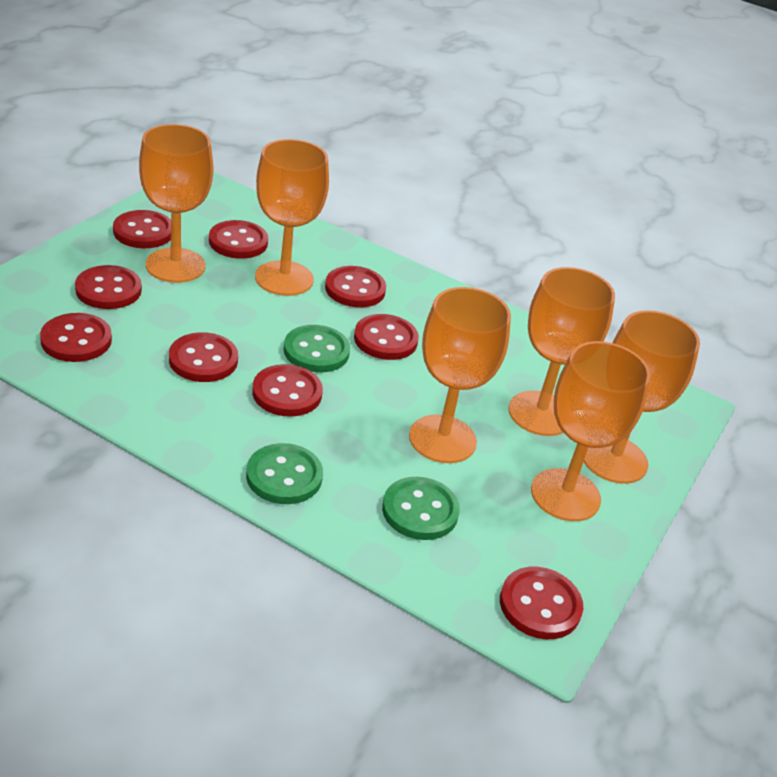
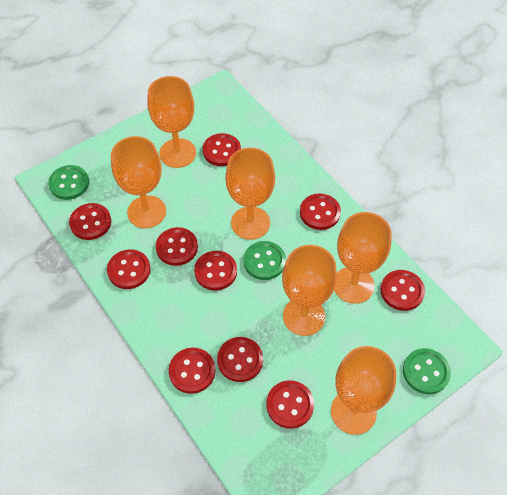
red button: [40,313,112,362] [75,265,142,309] [113,210,171,248] [169,332,238,382] [209,220,268,259] [252,364,323,417] [325,266,386,307] [354,314,419,360] [500,567,583,639] = 9 -> [69,203,111,240] [107,249,151,289] [156,227,198,266] [169,348,215,394] [194,251,237,290] [203,133,241,166] [217,337,263,382] [266,380,314,429] [300,194,341,230] [380,270,425,311] = 10

